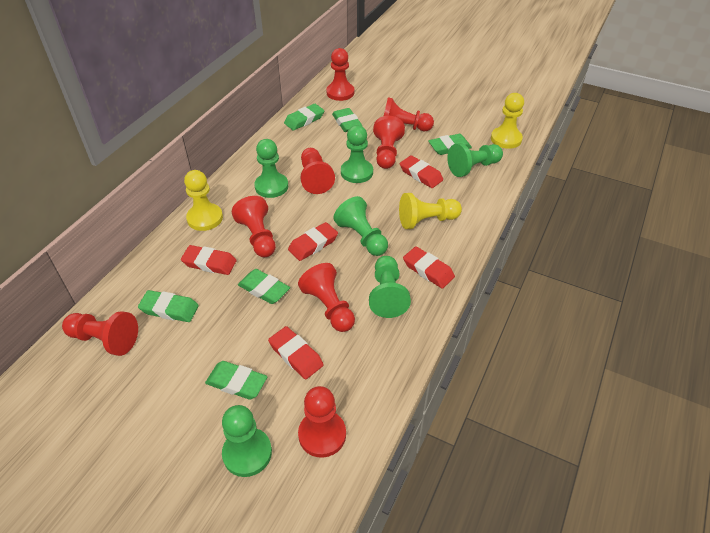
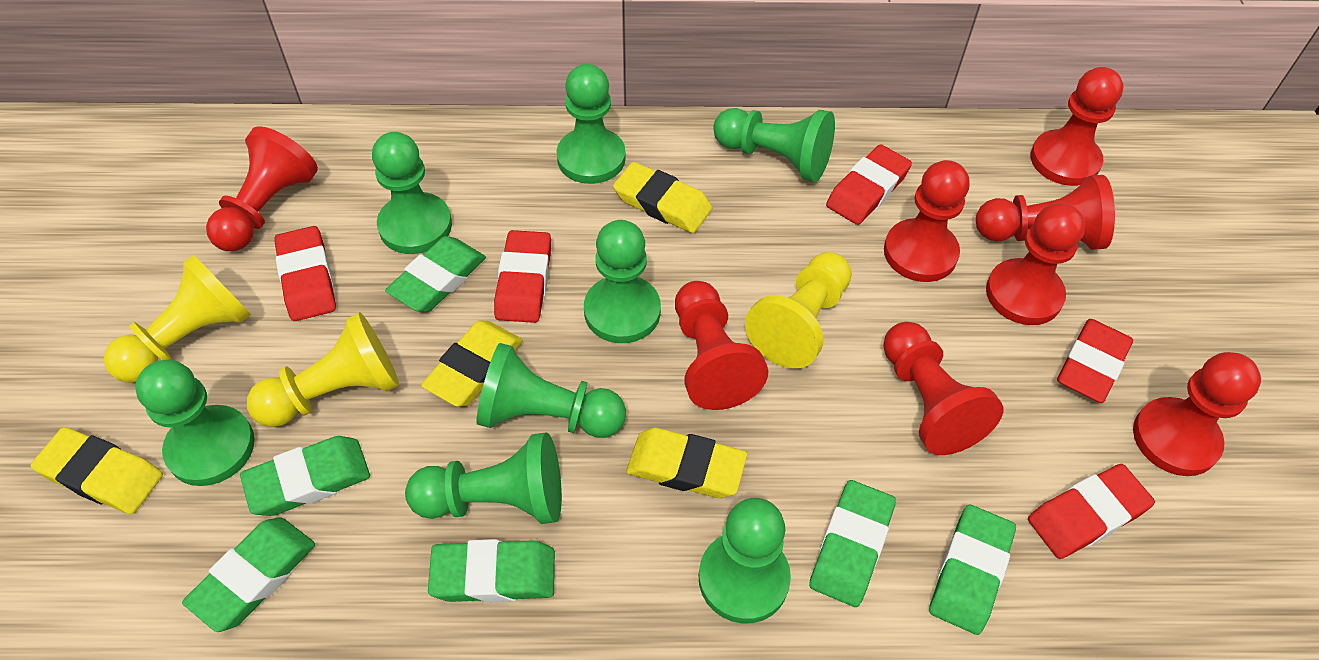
green pawn: [222,405,272,477] [254,139,288,198] [333,196,388,256] [341,125,373,183] [369,256,411,318] [447,143,503,177] = 6 -> [135,360,255,486] [372,132,452,254] [405,433,562,524] [476,343,626,438] [557,64,626,184] [584,220,661,343] [699,498,791,624] [713,108,835,182] = 8
yellow eraser: none = 0 -> [31,427,163,514] [421,320,523,407] [613,162,712,233] [626,428,747,498] = 4

